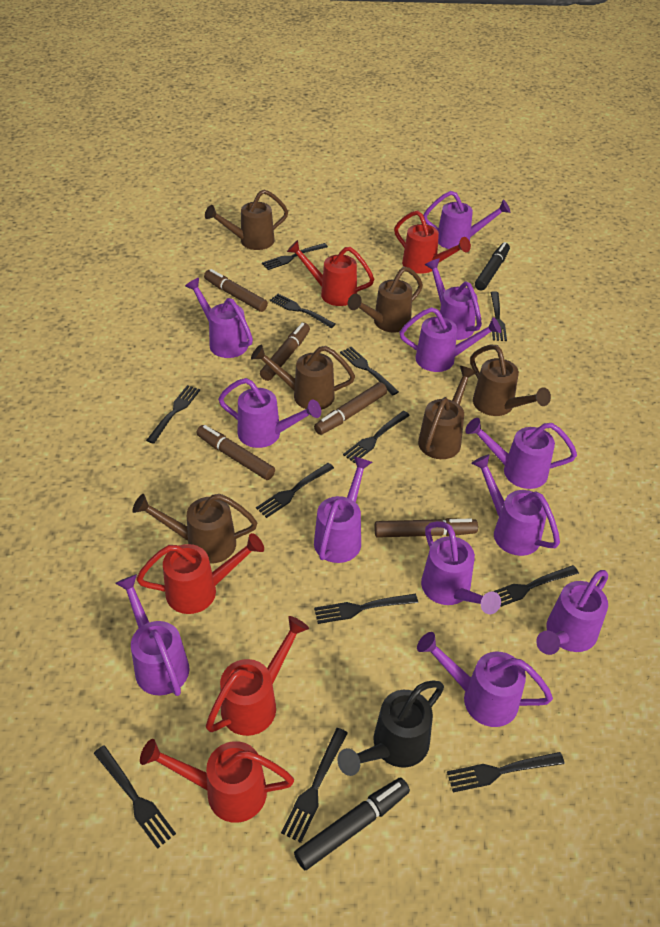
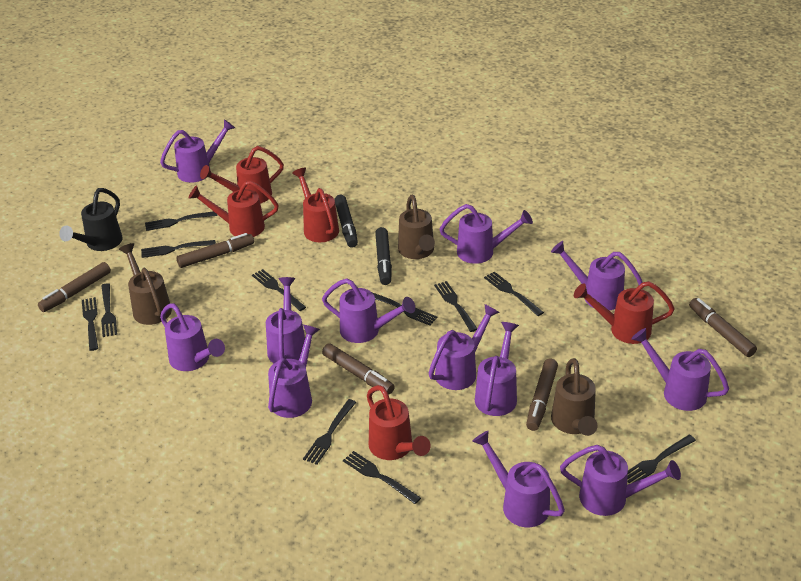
black fork: [94,745,176,849] [146,385,200,444] [256,463,334,518] [262,243,328,270] [270,294,336,328] [281,728,348,843] [314,594,418,624] [340,347,399,396] [343,411,410,463] [447,752,565,792] [490,291,507,341] [492,565,579,607] = 12 -> [82,297,98,351] [101,283,117,337] [141,240,216,258] [145,211,218,231] [252,269,306,311] [303,399,356,465] [343,451,421,504] [372,292,437,326] [434,281,477,332] [484,272,544,316] [627,435,696,483] = 11
brown watering can: [132,494,257,564] [205,189,288,250] [251,344,355,410] [348,267,423,333] [418,366,477,459] [470,344,551,416] = 6 -> [119,243,172,325] [398,195,435,259] [551,358,598,436] = 3

